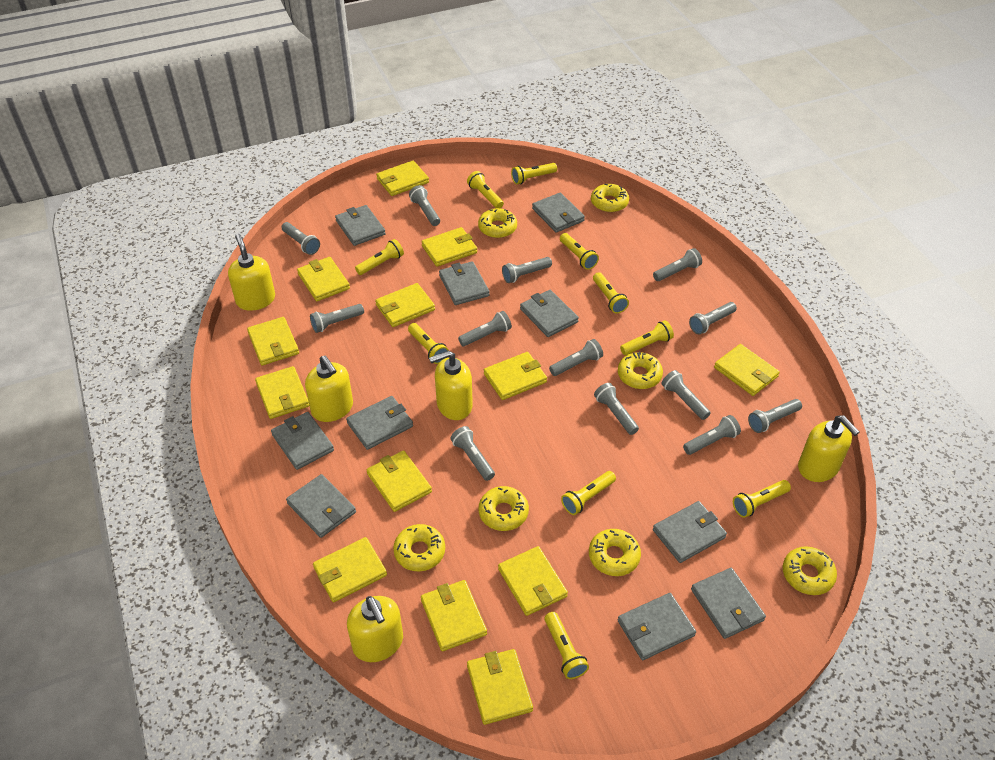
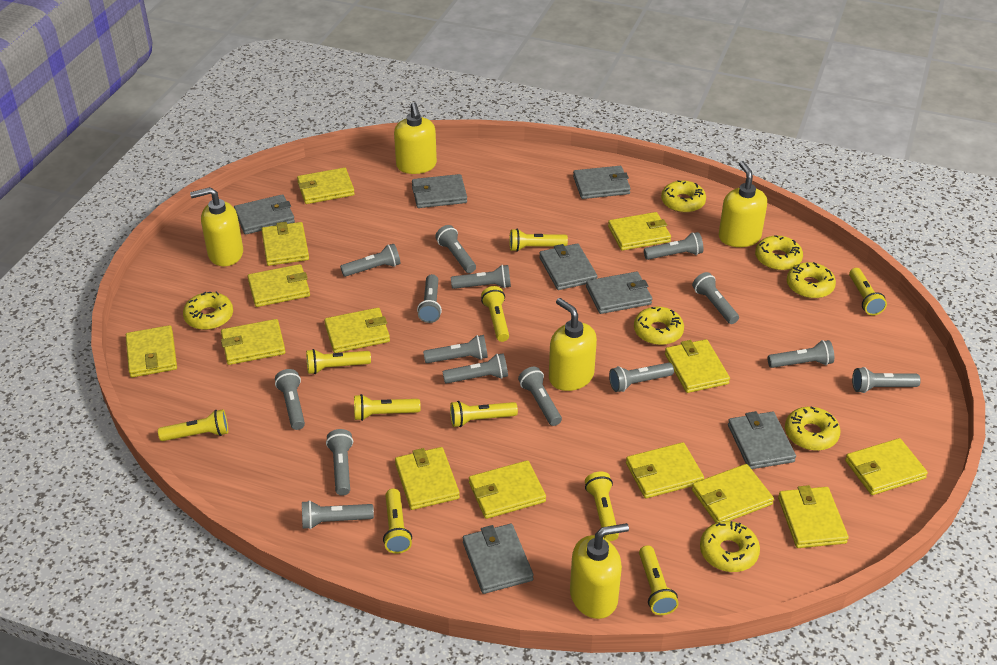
grey flashlight: [281,222,320,255] [310,304,364,333] [409,185,440,226] [450,426,495,481] [458,311,512,346] [502,257,552,283] [549,339,603,376] [594,383,639,435] [653,248,702,281] [661,370,711,420] [683,415,741,455] [689,302,737,334] [748,399,802,433] = 13 -> [275,369,305,430] [302,500,374,529] [326,429,353,496] [340,244,401,277] [417,274,442,323] [423,335,488,363] [435,225,476,273] [442,353,508,384] [451,265,511,289] [518,367,562,426] [609,363,674,392] [644,232,703,260] [692,272,739,324] [768,340,834,368] [852,367,921,393] = 15
grey wallet: [271,412,334,470] [286,474,356,538] [335,205,386,246] [346,396,413,450] [439,261,489,305] [520,290,579,337] [532,192,585,233] [618,593,696,660] [653,501,727,563] [691,568,766,639] = 10 -> [234,194,295,235] [412,174,467,208] [463,524,534,594] [539,243,598,290] [573,166,631,199] [586,272,652,314] [728,411,796,469] = 7
yellow wallet: [247,317,299,365] [255,366,309,419] [297,257,350,301] [313,537,387,602] [367,450,432,512] [375,283,435,327] [376,160,429,196] [421,227,477,267] [421,580,487,651] [467,649,533,725] [484,352,547,400] [498,546,568,616] [714,344,780,396] = 13 -> [126,325,177,377] [221,319,285,365] [247,264,310,307] [261,222,309,266] [297,168,355,204] [324,308,390,353] [395,447,460,510] [469,460,546,519] [608,212,671,251] [626,442,704,498] [665,339,730,393] [692,464,774,523] [778,485,849,548] [845,438,928,495] = 14

